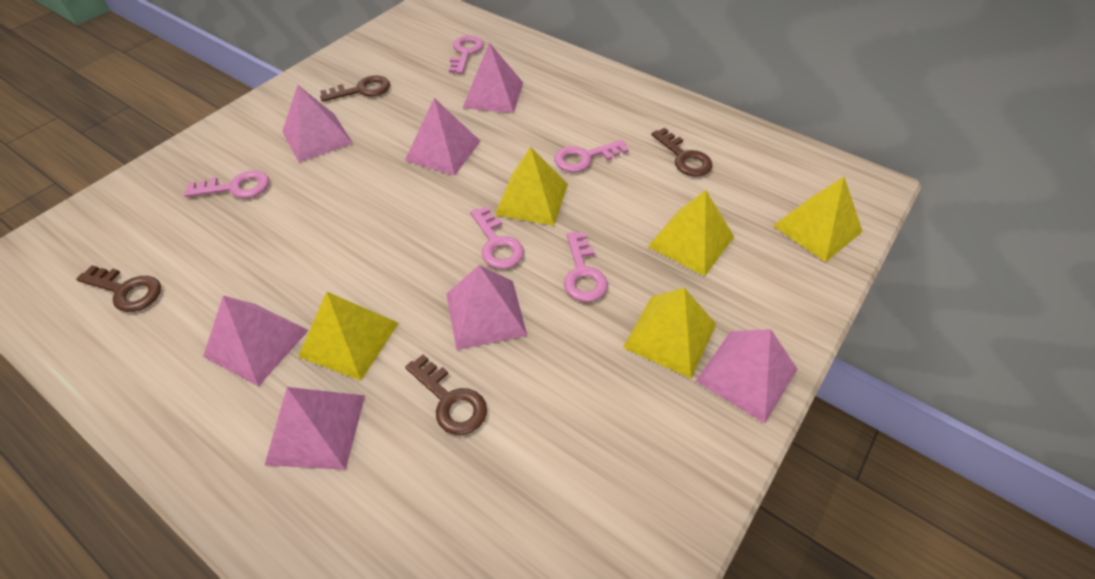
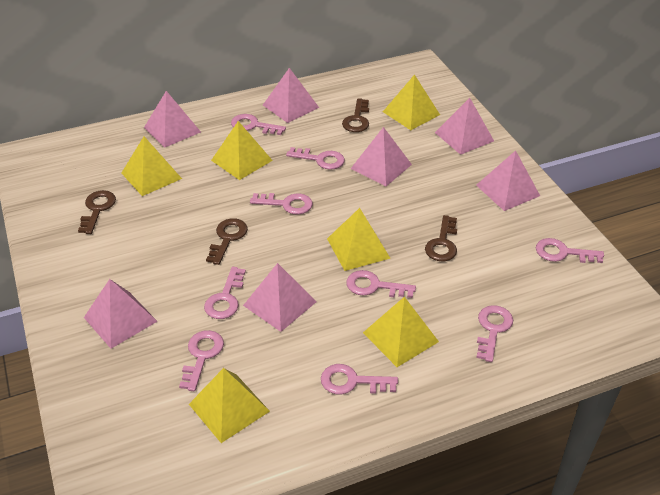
pink key: [184,170,269,198] [449,35,484,74] [470,206,524,269] [554,140,629,172] [564,232,608,302] = 5 -> [179,330,224,391] [204,267,246,319] [231,114,286,135] [250,193,313,215] [286,147,345,170] [321,364,398,395] [346,270,416,298] [476,305,513,362] [536,238,604,263] = 9
yellow pyramid: [298,292,399,381] [495,147,568,226] [623,288,716,378] [648,190,734,276] [773,177,863,262] = 5 -> [121,136,182,196] [189,368,270,443] [211,121,273,180] [327,208,390,271] [363,297,439,367] [383,74,440,130] = 6

